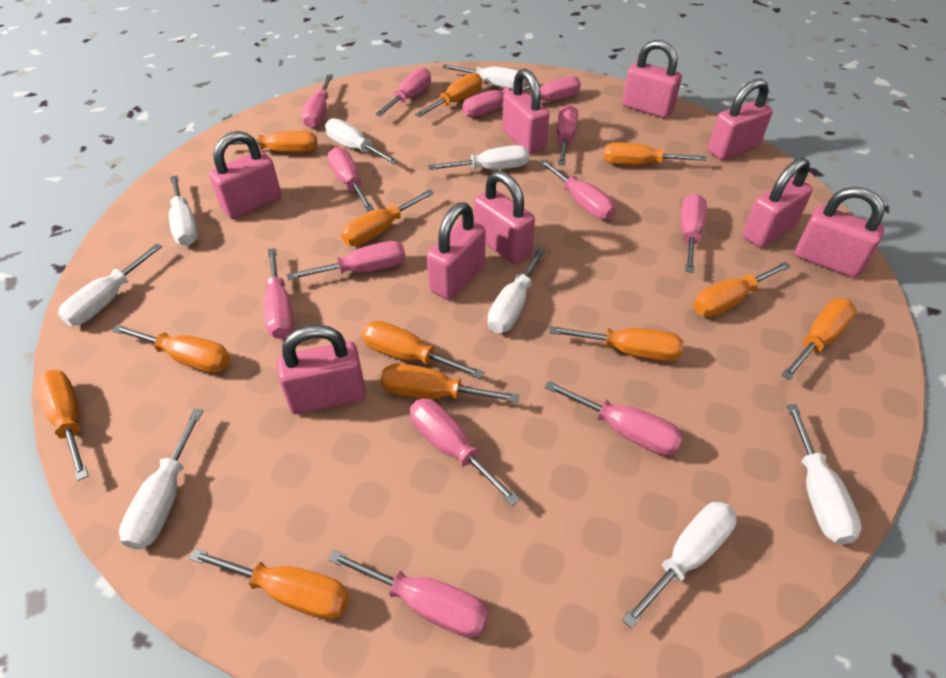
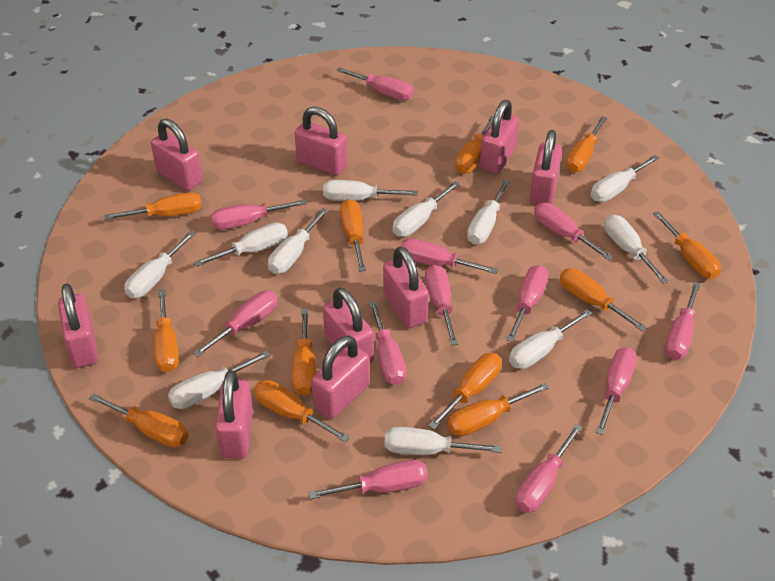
pink screwdriver: [263,248,294,339] [286,241,405,280] [301,74,333,128] [328,147,374,211] [328,550,489,638] [375,68,431,116] [410,399,520,506] [462,83,541,117] [499,76,581,108] [539,159,616,220] [544,381,683,456] [557,105,578,165] [680,194,707,273] = 13 -> [193,291,278,357] [211,199,307,230] [308,460,428,499] [336,67,413,100] [369,301,406,385] [401,238,498,274] [425,265,458,346] [506,265,548,342] [515,424,583,513] [534,203,613,260] [596,347,637,435] [665,282,701,360] = 12
white screwdriver: [58,243,162,326] [119,409,203,550] [169,175,198,246] [325,118,399,164] [428,145,529,170] [442,64,526,89] [488,247,546,333] [622,502,737,629] [787,404,861,545] = 9 -> [124,231,195,298] [168,350,271,409] [194,223,288,267] [268,208,328,274] [323,180,418,201] [384,427,502,455] [393,181,460,237] [467,179,510,244] [509,309,592,369] [591,155,659,202] [604,215,669,284] = 11

